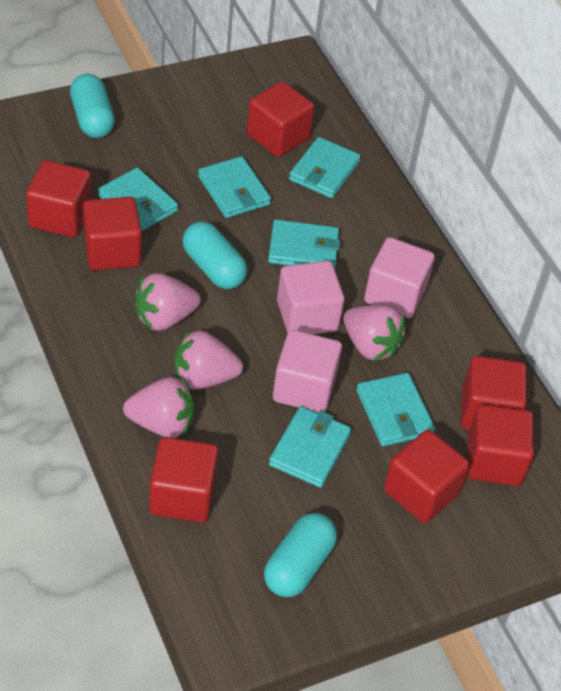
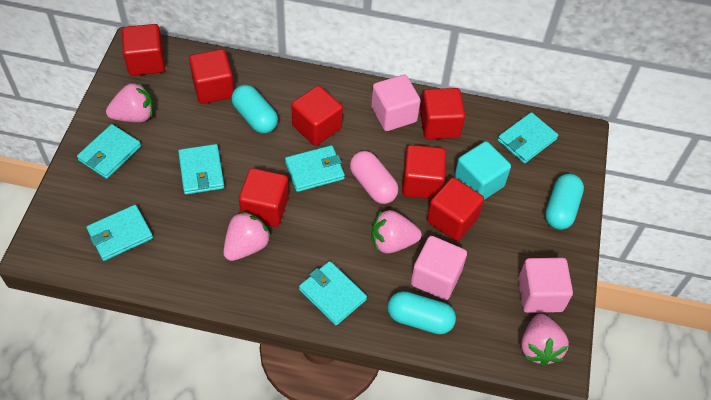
pink capsule: none = 0 -> [350,151,398,204] = 1
turquoise cube: none = 0 -> [454,141,511,200] = 1

